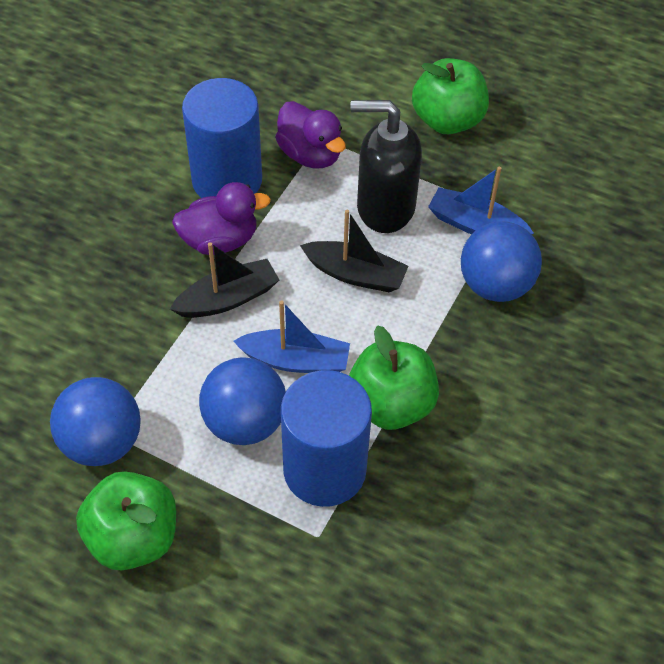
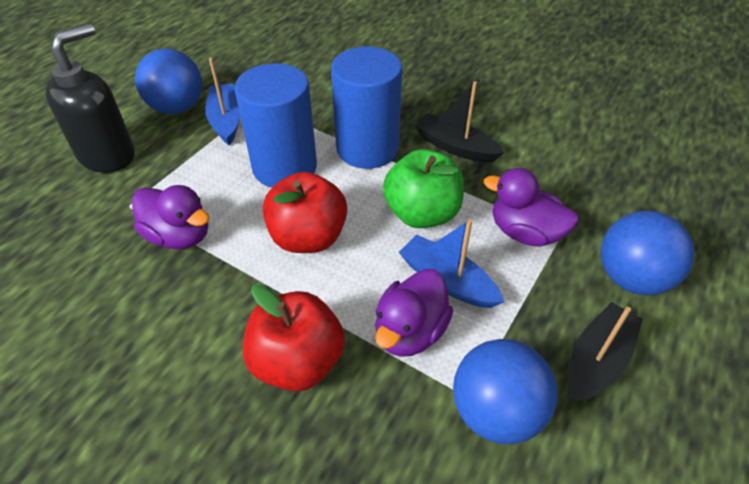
green apple: [76,471,176,570] [349,325,439,430] [412,58,489,134] = 3 -> [383,149,464,228] = 1
purple duck: [172,182,271,255] [275,101,346,169] = 2 -> [132,185,210,249] [375,269,453,357] [484,168,579,246] = 3
red apple: none = 0 -> [243,284,345,391] [263,172,347,253] = 2

